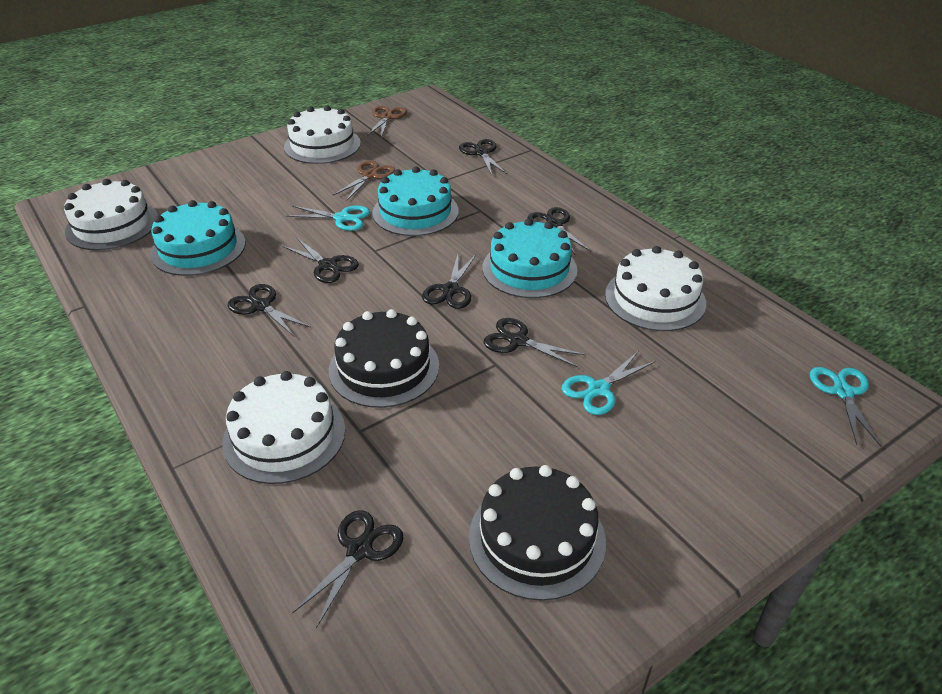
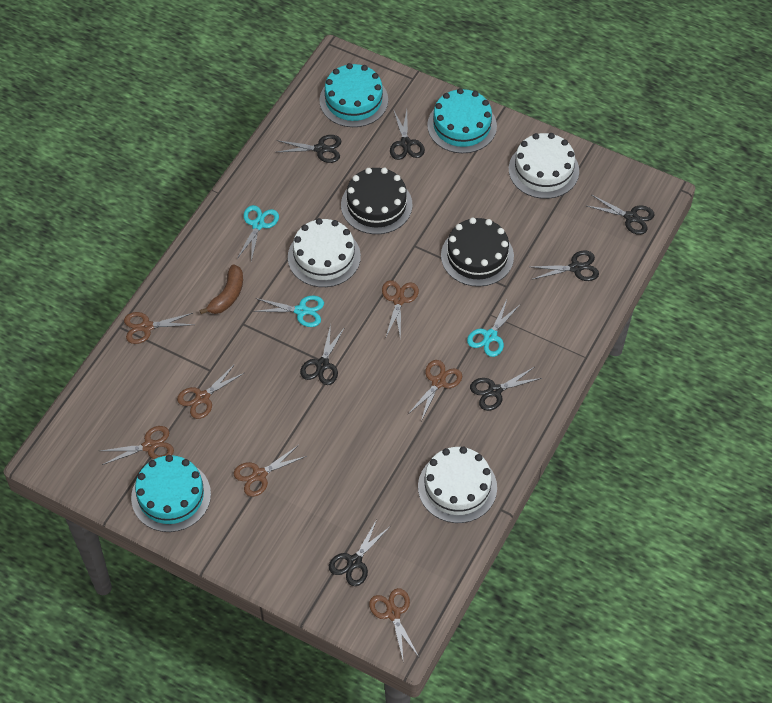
brown banana: none = 0 -> [199,264,243,314] = 1
brown scissors: [333,160,395,200] [367,106,407,138] = 2 -> [101,426,174,465] [124,312,194,344] [177,364,244,419] [233,445,307,497] [369,588,419,659] [382,280,419,340] [407,360,462,421] = 7
white cake: [64,179,158,250] [222,371,346,484] [284,106,361,164] [605,246,706,331] = 4 -> [288,218,361,287] [418,447,497,523] [509,133,579,199] = 3

